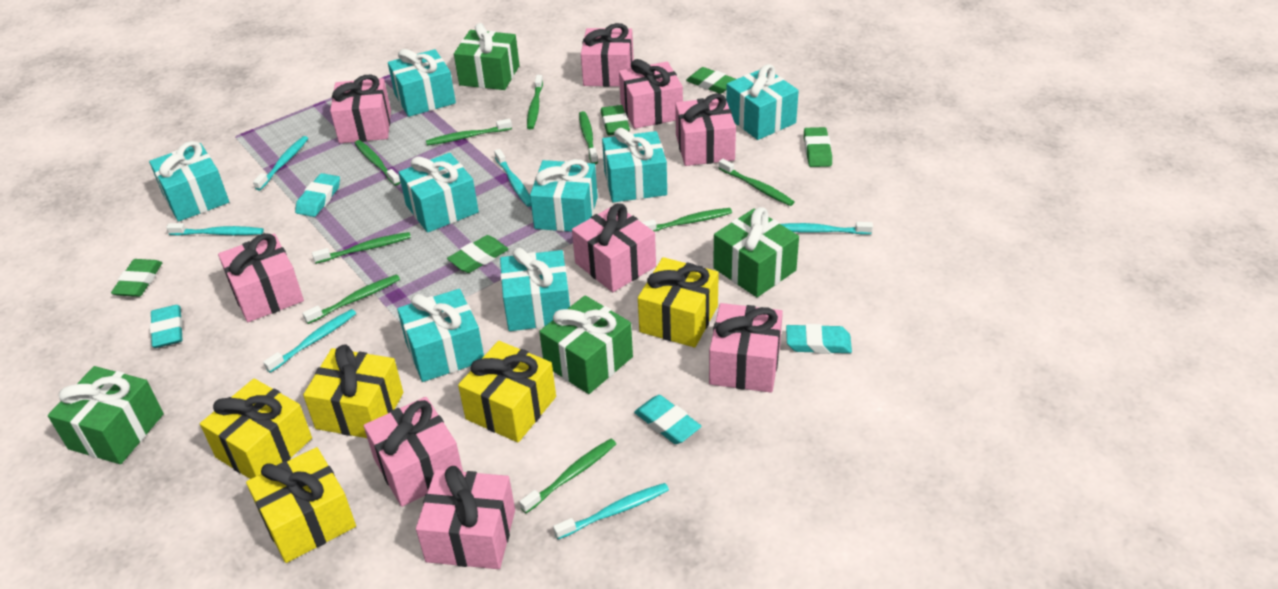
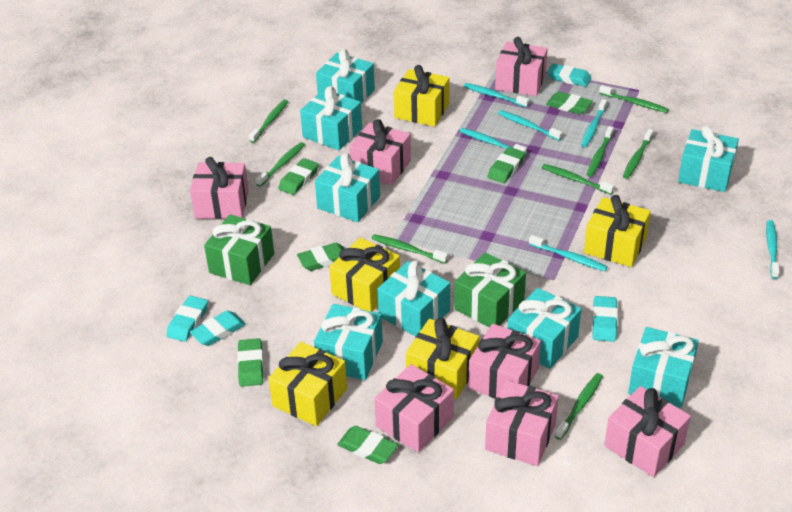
green eraser: [111,259,163,297] [447,235,509,273] [601,105,630,135] [686,67,736,94] [804,127,832,167] = 5 -> [237,338,264,387] [278,158,319,195] [297,243,345,271] [337,426,398,464] [488,147,525,183] [546,91,593,114] = 6
green gift: [48,366,164,464] [454,23,520,90] [539,295,633,394] [713,207,799,297] = 4 -> [204,215,274,285] [454,252,526,327] = 2
green toothbrush: [302,274,400,324] [312,232,411,264] [354,140,400,186] [426,119,512,146] [519,439,616,513] [527,75,543,129] [579,111,598,164] [642,208,732,232] [719,159,794,206] = 9 -> [249,100,288,143] [256,142,305,187] [371,234,448,263] [542,164,614,194] [555,373,603,440] [587,126,614,177] [599,85,669,113] [623,129,653,179] = 8
pink gift: [218,233,304,322] [330,75,391,143] [364,397,463,507] [416,466,515,569] [572,203,656,292] [581,23,634,87] [619,59,683,129] [675,94,736,166] [709,303,783,393] = 9 -> [190,157,249,219] [349,119,411,185] [374,364,454,453] [468,324,541,399] [485,380,559,466] [495,37,548,96] [604,386,691,477] = 7

